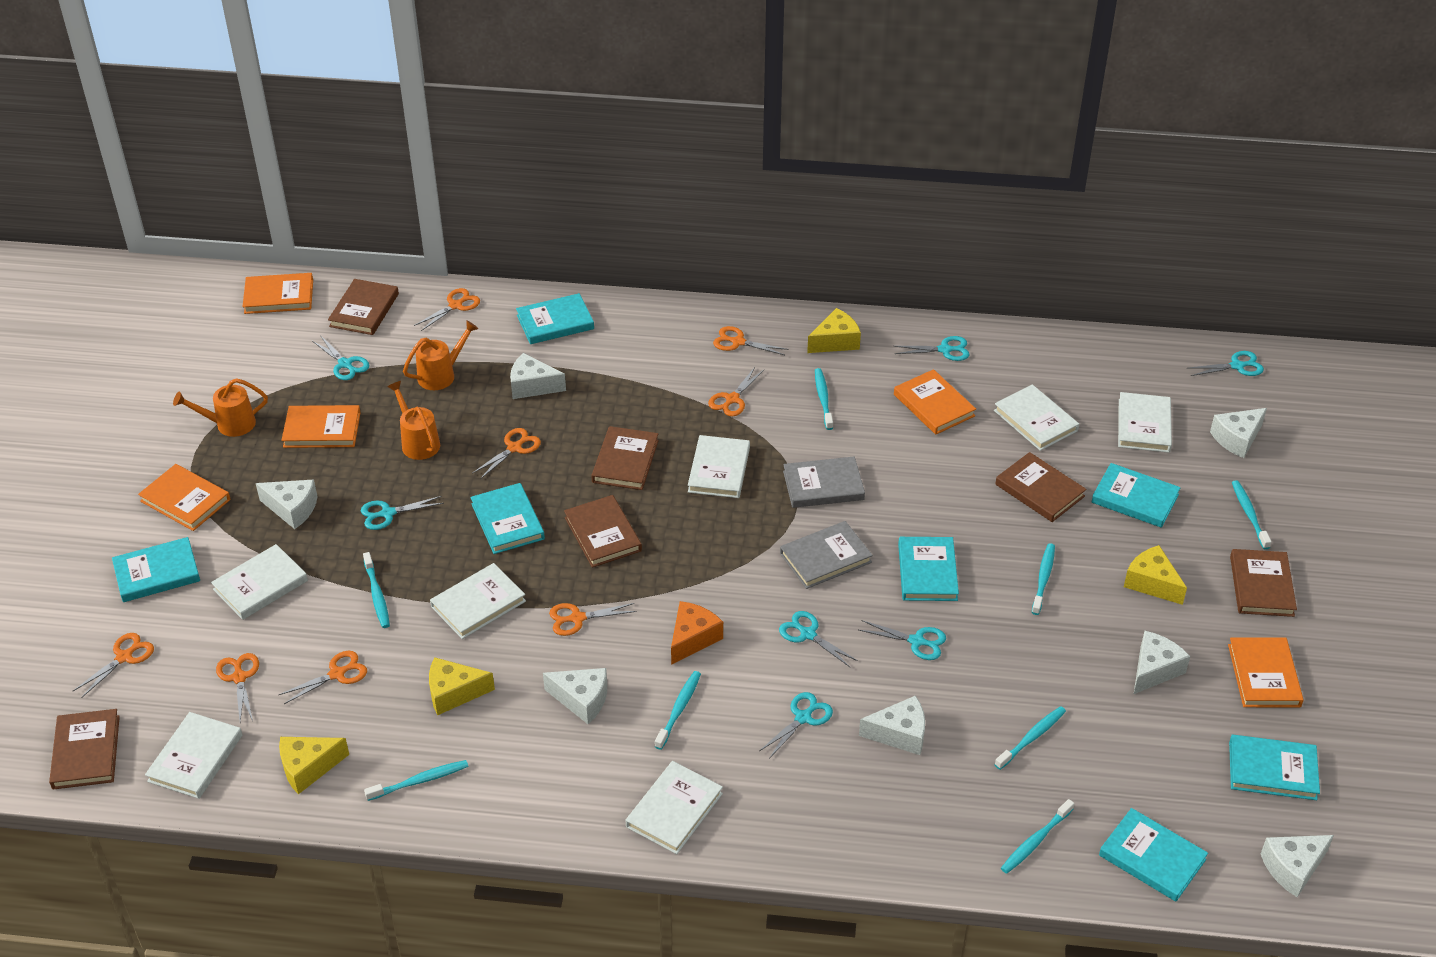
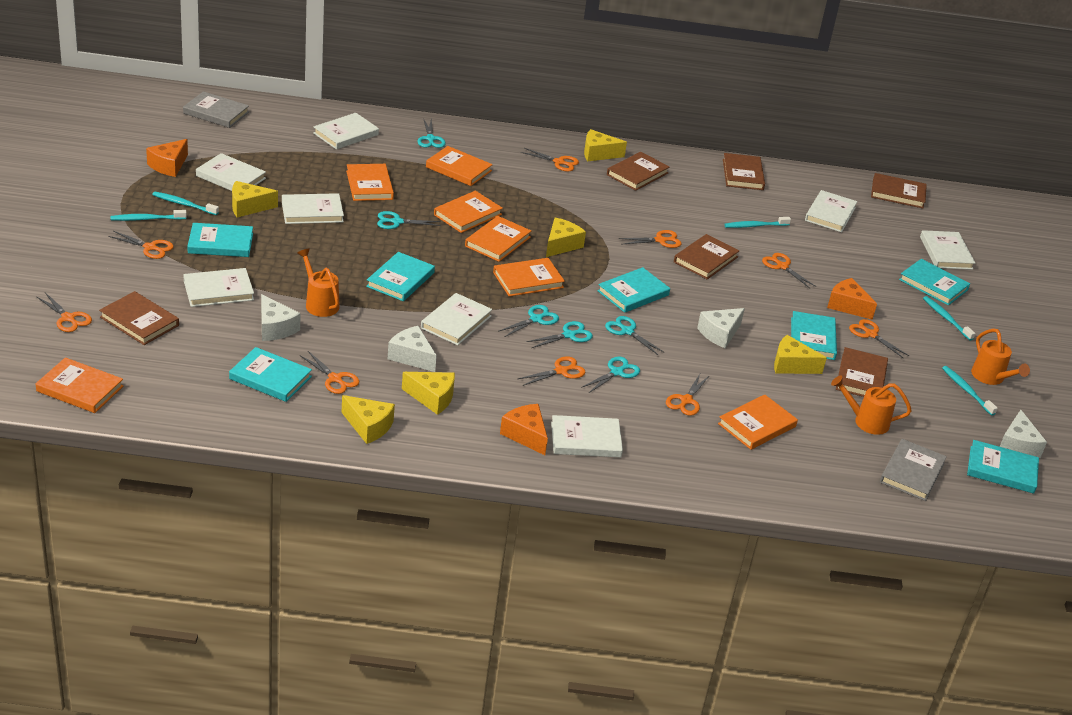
orange book: [138,464,230,531] [243,273,313,314] [281,405,361,448] [894,369,976,434] [1228,637,1304,707] = 5 -> [36,357,123,413] [346,164,394,201] [426,146,493,186] [434,191,503,233] [465,216,531,262] [493,258,565,296] [718,394,798,450] = 7
orange cheese: [671,601,723,665] = 1 -> [146,139,188,177] [500,404,548,455] [827,278,877,320] = 3
orange scissors: [73,633,154,698] [216,653,259,722] [279,651,367,704] [414,288,480,331] [473,428,541,479] [549,603,637,636] [708,367,764,416] [713,326,789,355] = 8 -> [36,292,92,332] [108,231,174,259] [300,351,359,394] [518,357,585,386] [521,148,579,172] [619,230,681,248] [666,374,710,416] [762,253,816,288] [849,319,909,359] = 9
turquoise scissors: [312,335,369,380] [361,496,444,530] [759,692,833,759] [779,611,858,667] [859,620,946,660] [893,336,970,361] [1189,351,1264,376] = 7 -> [377,211,441,229] [417,118,446,148] [498,305,559,337] [527,321,593,348] [581,357,640,394] [605,316,665,355] = 6
turquoise toothbrush: [363,552,390,628] [364,760,468,801] [655,671,701,750] [815,368,833,430] [994,706,1066,770] [1001,799,1074,874] [1032,543,1055,615] [1232,480,1271,549] = 8 -> [110,210,187,221] [152,192,219,215] [724,217,791,228] [923,296,975,341] [942,366,998,416] = 5
white book: [145,712,242,799] [211,544,308,620] [430,563,526,639] [625,761,723,854] [688,435,750,498] [994,385,1079,451] [1118,392,1172,453] = 7 -> [184,268,254,307] [196,153,266,191] [282,193,344,224] [313,113,379,150] [421,293,492,345] [551,415,623,457] [805,190,857,232] [920,230,975,270] = 8
white cheese: [256,480,318,529] [510,353,566,399] [543,668,607,724] [859,695,925,755] [1134,631,1190,694] [1210,408,1267,458] [1261,835,1334,897] = 7 -> [261,294,301,341] [388,326,437,372] [697,308,745,348] [1000,410,1047,458] = 4
yellow cheese: [279,737,349,794] [429,657,495,715] [807,308,861,353] [1124,545,1187,605] = 4 -> [232,181,278,217] [342,395,395,444] [402,372,455,415] [546,217,586,257] [584,129,627,162] [774,335,827,374] = 6

